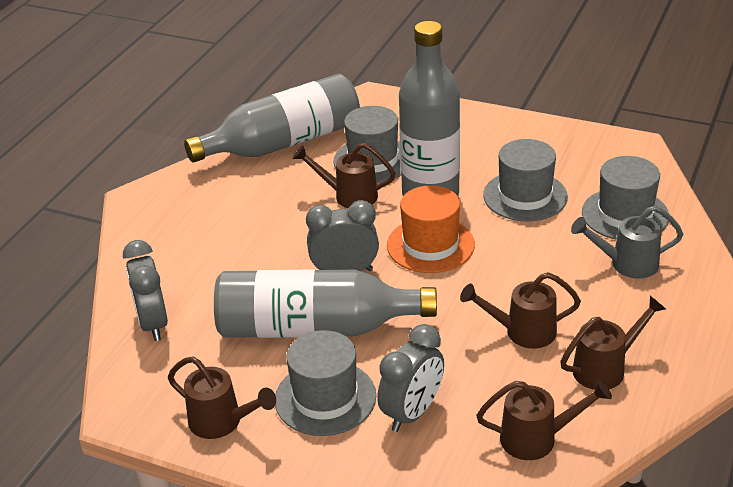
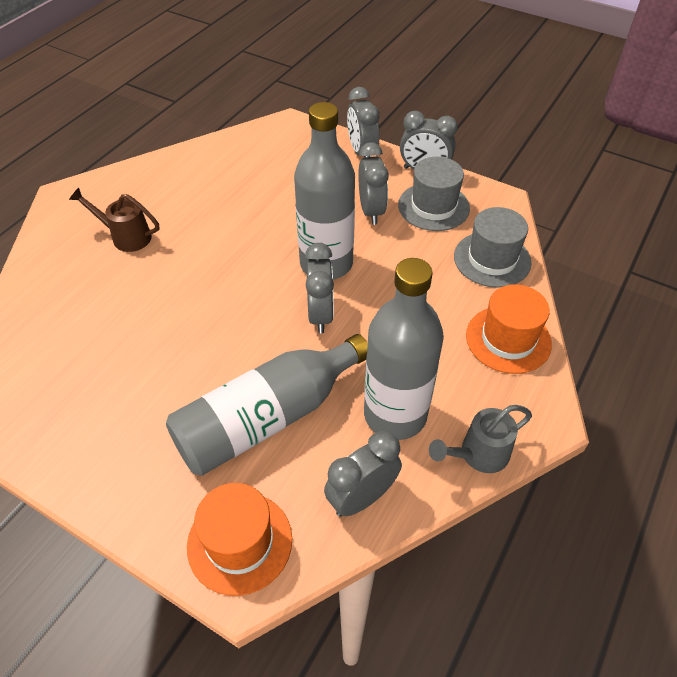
brown watering can: [168,356,276,439] [293,143,396,209] [460,272,581,349] [476,379,612,460] [560,296,666,390] = 5 -> [69,187,159,252] = 1
grey clock: [123,240,168,341] [306,200,379,271] [377,324,444,432] = 3 -> [305,243,334,333] [324,431,402,517] [347,87,379,157] [358,142,389,225] [400,111,458,170] = 5
grey hat: [275,330,376,436] [333,106,401,183] [483,139,568,222] [582,156,669,240] = 4 -> [398,157,470,231] [454,207,532,288] = 2
orange hat: [387,185,475,273] = 1 -> [187,483,292,596] [466,284,552,374] = 2

